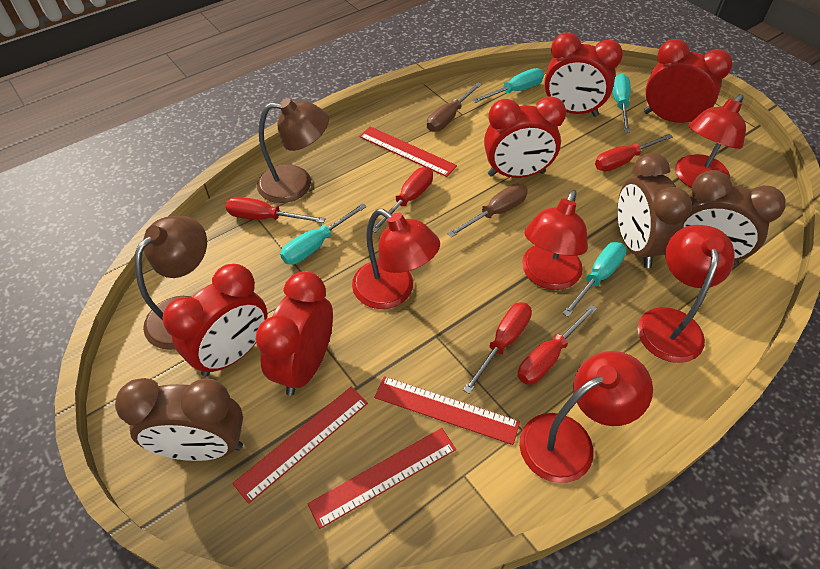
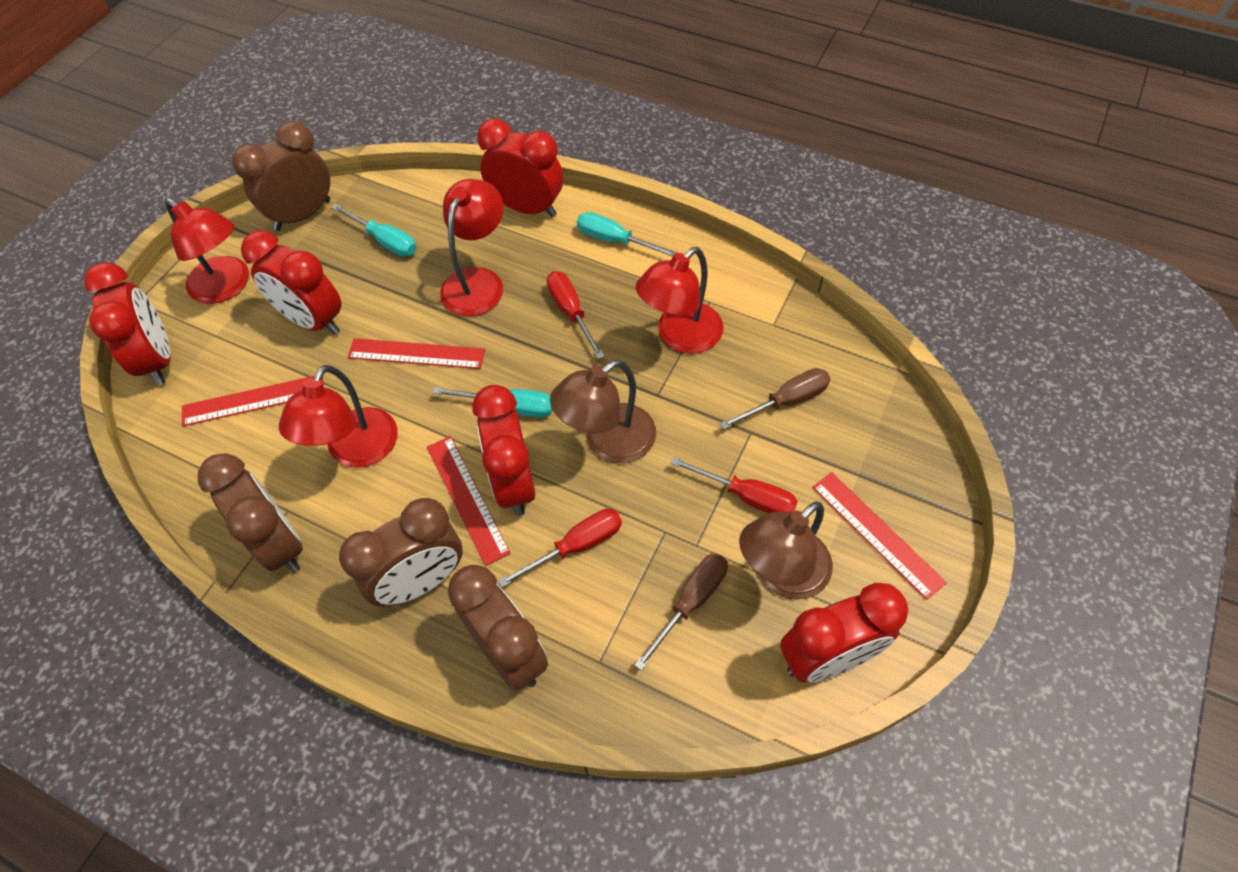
brown clock: [115,378,243,461] [617,153,692,268] [683,170,786,265] = 3 -> [198,453,303,573] [232,121,330,231] [339,498,463,607] [448,565,548,690] = 4
red lamp: [352,209,440,309] [519,351,653,483] [522,190,588,290] [638,225,734,363] [675,94,746,188] = 5 -> [165,198,249,304] [279,365,398,468] [440,179,503,316] [635,247,724,354] = 4
red screwdriver: [226,197,326,223] [373,167,433,233] [463,302,532,394] [518,305,597,385] [595,134,673,171] = 5 -> [498,509,622,588] [547,271,605,359] [671,457,798,514] = 3
turquoise screwdriver: [280,203,367,265] [472,68,544,103] [562,242,627,317] [612,74,631,132] = 4 -> [331,204,417,257] [432,387,553,418] [577,212,678,257] = 3

